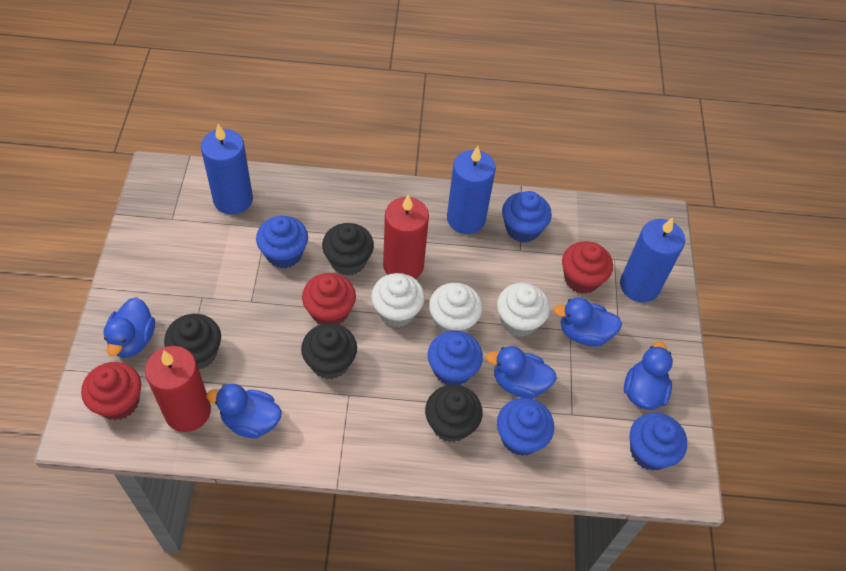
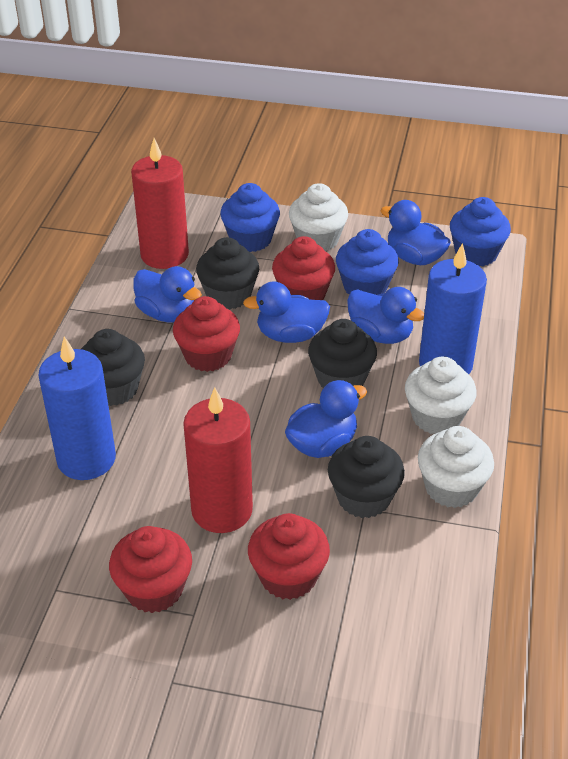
blue candle: [201,124,253,215] [447,146,496,234] [620,217,685,303] = 3 -> [38,336,116,480] [419,243,487,374] = 2
blue cupcake: [256,216,308,268] [428,331,483,385] [497,398,554,456] [502,191,552,243] [630,413,687,471] = 5 -> [220,183,280,252] [336,229,399,295] [450,197,511,266] = 3
red cupcake: [81,362,141,420] [302,273,356,325] [562,241,613,294] = 3 -> [109,526,192,613] [173,296,240,372] [248,513,330,600] [272,236,335,300] = 4

